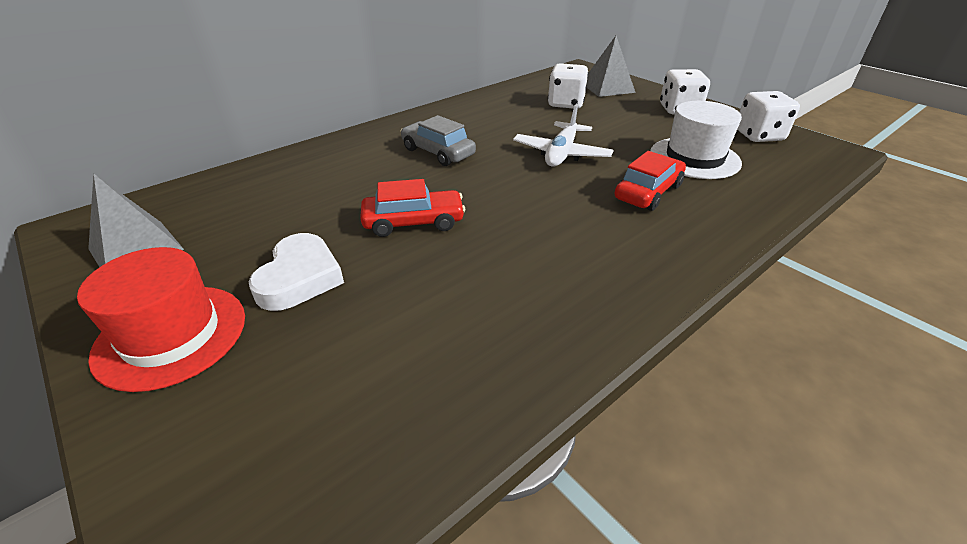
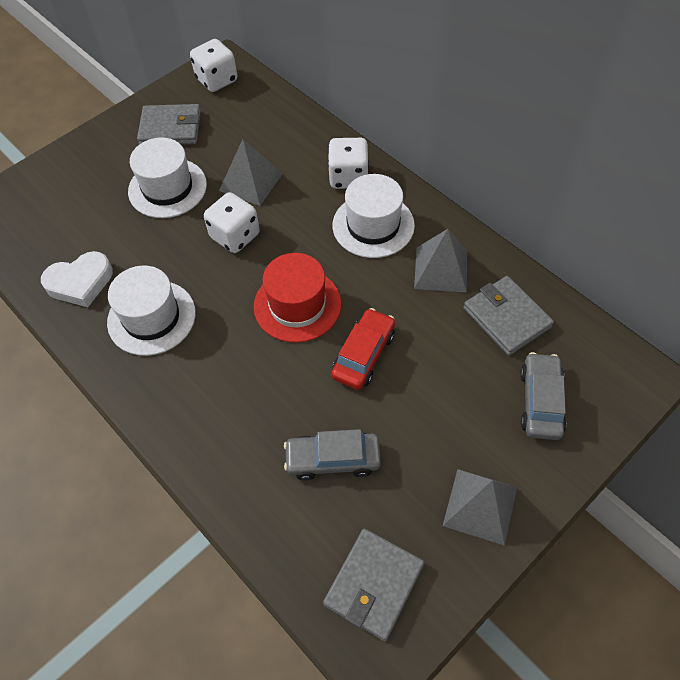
grey car: [400,115,476,166] = 1 -> [284,429,381,481] [520,352,566,440] = 2
grey pyramid: [88,174,184,267] [586,36,636,97] = 2 -> [219,139,283,206] [414,229,467,292] [443,469,517,546] = 3
grey wallet: none = 0 -> [137,104,201,145] [323,529,424,641] [463,276,554,356] = 3
red car: [360,179,465,237] [615,151,686,211] = 2 -> [331,308,395,390] = 1
white hat: [650,101,742,179] = 1 -> [107,265,196,356] [128,138,207,218] [332,174,415,258] = 3
white plane: [513,104,614,167] = 1 -> none = 0

